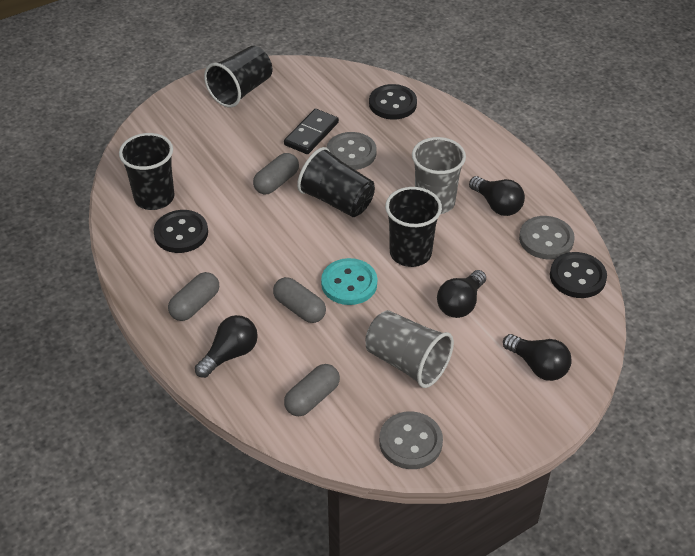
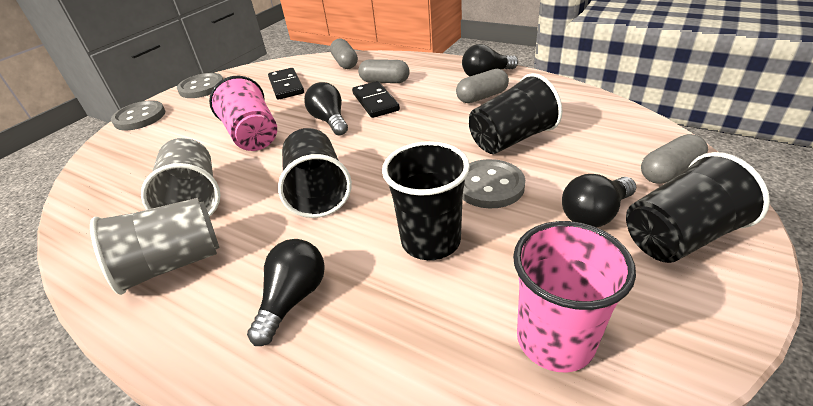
black button: [153,210,208,253] [369,84,417,120] [550,252,607,298] = 3 -> none = 0
black domino: [284,109,339,154] = 1 -> [268,68,304,100] [352,81,400,118] = 2
pink cup: none = 0 -> [209,76,277,151] [513,221,636,373] = 2
turquoise button: [321,258,377,305] = 1 -> none = 0

